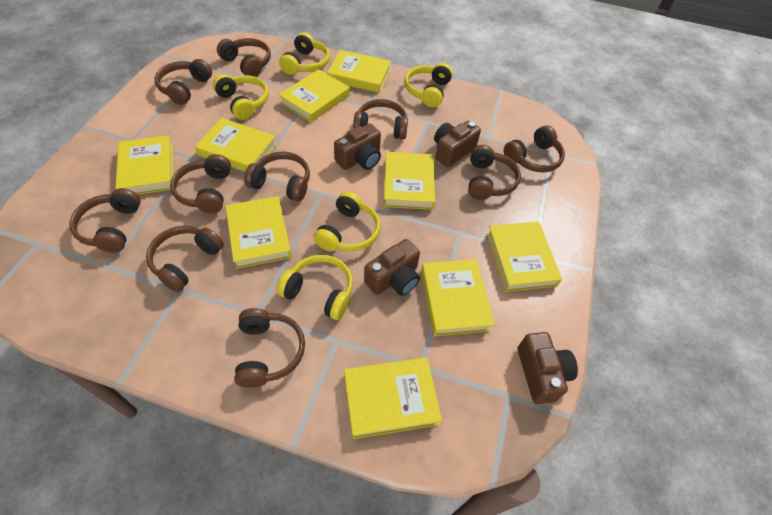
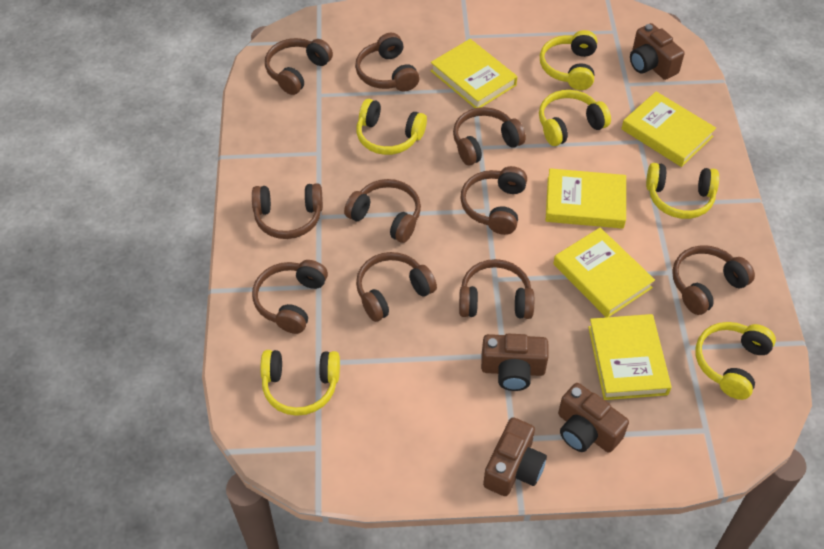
yellow book: [115,135,174,195] [195,118,277,172] [226,196,292,269] [279,69,350,123] [327,50,391,93] [344,357,442,439] [384,152,435,210] [421,259,495,336] [487,222,562,292] = 9 -> [431,39,517,108] [546,168,626,229] [553,228,655,317] [588,314,672,400] [621,91,716,167] = 5
yellow headphones: [213,74,269,120] [277,255,353,320] [279,32,330,75] [313,191,380,252] [404,63,453,107] = 5 -> [260,350,340,416] [356,99,427,155] [539,90,611,146] [540,30,597,90] [646,163,719,219] [695,322,776,400] = 6

